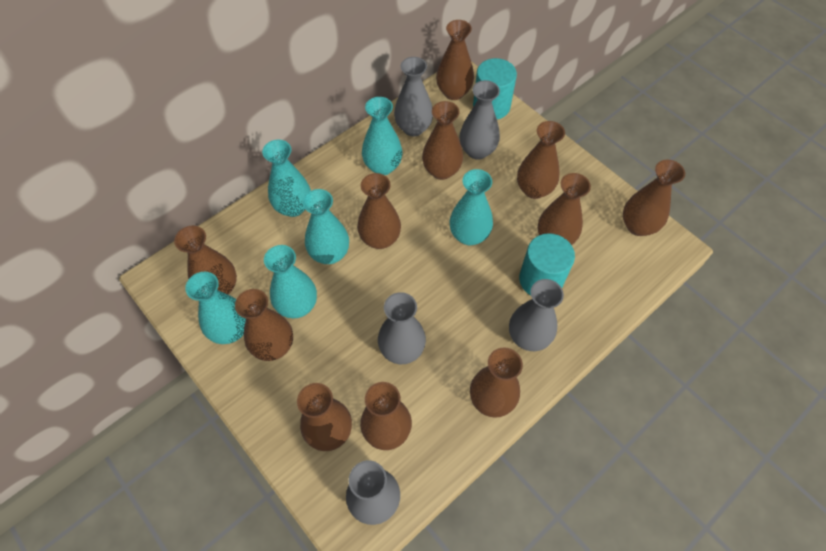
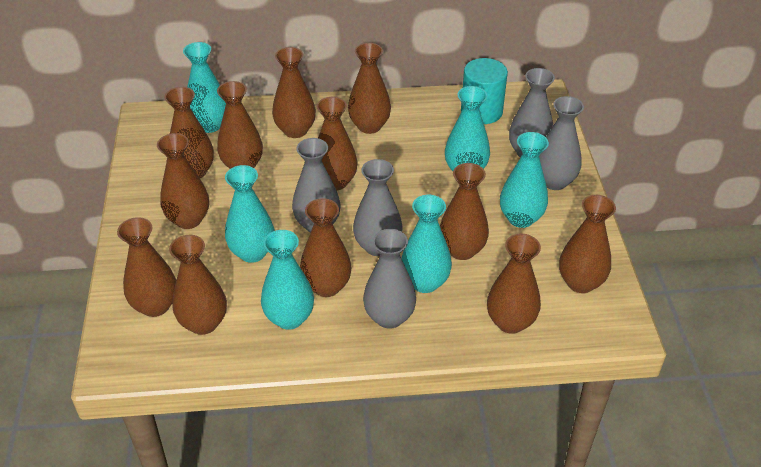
brown vase: [174,226,237,294] [235,289,293,361] [297,383,352,451] [357,173,401,249] [360,382,412,450] [422,101,463,180] [436,20,474,100] [470,348,523,418] [517,121,565,199] [538,173,591,245] [623,160,685,236] = 11 -> [117,217,176,317] [157,133,209,229] [165,87,214,178] [169,235,227,335] [217,81,263,169] [272,47,316,138] [300,198,351,297] [317,97,358,190] [348,43,391,134] [440,163,489,260] [487,234,541,334] [559,195,616,293] = 12
turquoise cylinder: [473,58,517,119] [519,233,575,295] = 2 -> [461,58,508,124] = 1

